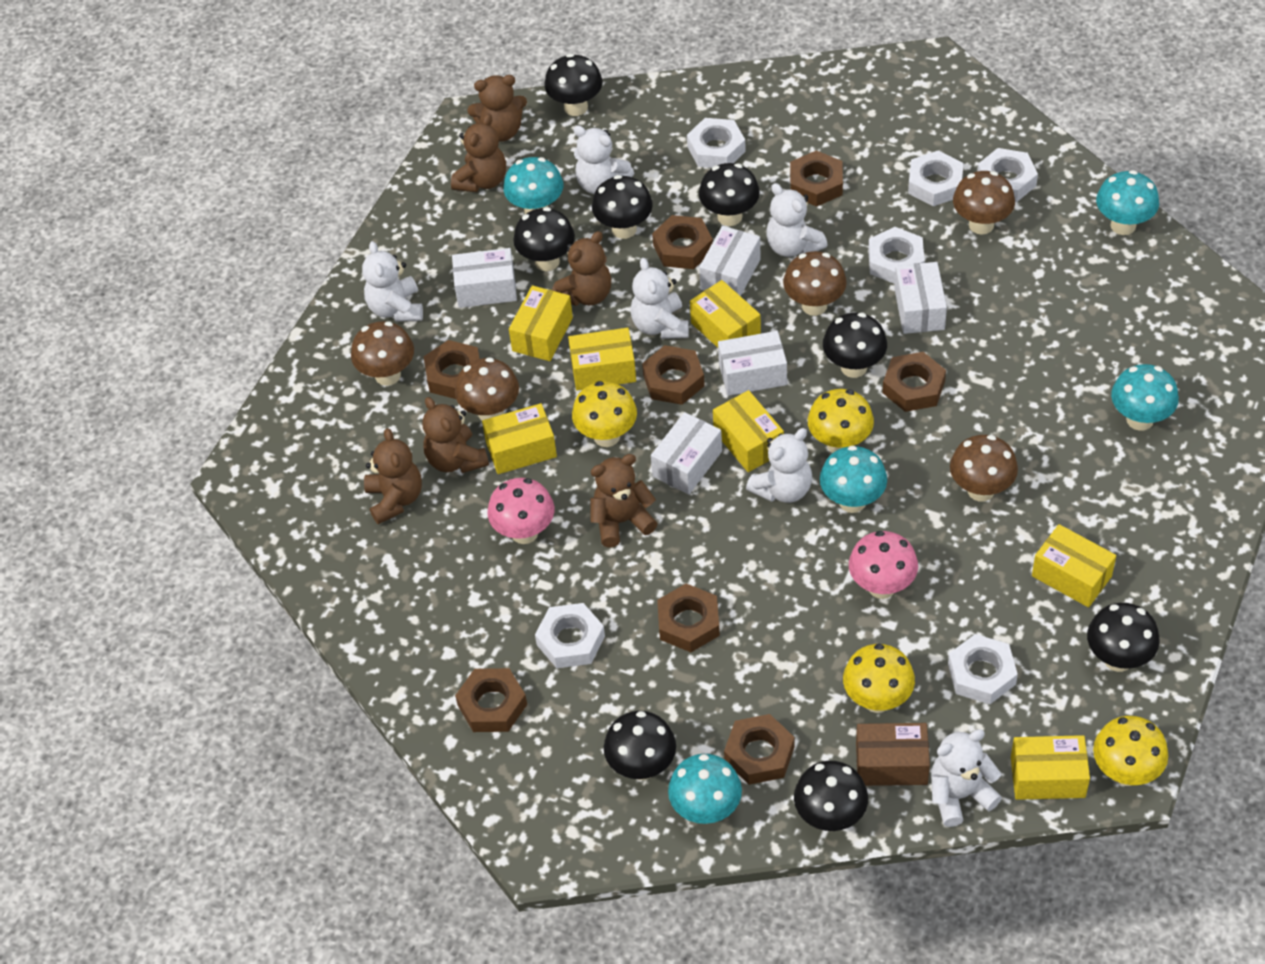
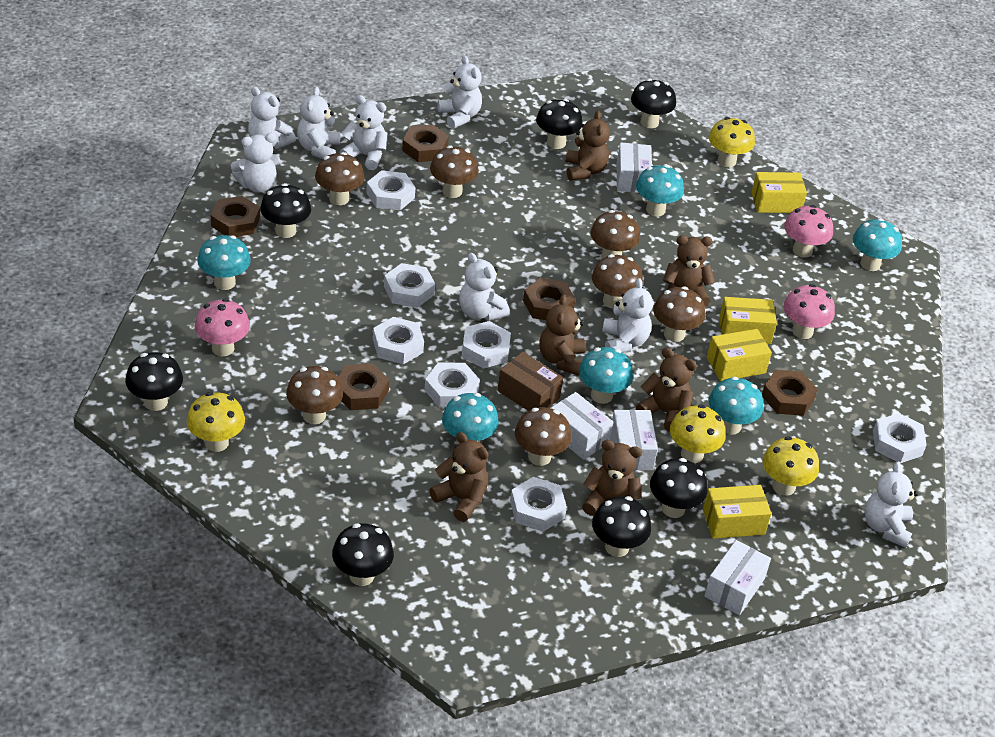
black mushroom: [513,207,575,271] [544,54,602,116] [592,175,653,239] [604,711,676,780] [699,163,760,226] [794,761,868,831] [823,313,887,378] [1087,603,1160,672] = 8 -> [125,352,183,411] [260,183,311,238] [332,523,394,586] [536,99,583,149] [592,496,651,557] [631,79,676,128] [650,458,707,518] = 7
brown mushroom: [351,321,414,386] [455,357,519,420] [783,251,847,316] [950,435,1018,501] [953,171,1015,235] = 5 -> [286,366,343,424] [315,152,365,205] [430,145,479,198] [515,407,571,466] [590,210,640,259] [592,254,643,309] [653,287,705,342] = 7
brown nut: [424,340,480,399] [455,668,527,732] [642,345,705,405] [652,215,713,269] [657,584,720,652] [724,714,795,785] [790,151,843,207] [883,352,946,412] = 8 -> [211,196,260,237] [338,363,389,410] [402,125,449,162] [523,278,575,320] [762,370,818,416] = 5
pink mushroom: [488,478,554,544] [849,531,918,599] = 2 -> [194,299,250,356] [783,284,835,339] [784,205,833,258] = 3
turquoise mushroom: [503,157,563,214] [668,754,742,824] [820,445,887,513] [1096,170,1159,235] [1111,364,1179,431] = 5 -> [197,235,251,290] [442,393,499,445] [579,347,633,404] [636,165,684,216] [708,377,763,435] [853,218,902,271] = 6
white box: [452,248,517,308] [651,412,722,495] [699,226,761,296] [718,331,787,396] [894,262,947,334] = 5 -> [551,392,613,460] [611,410,658,470] [617,142,652,193] [704,540,771,615] = 4
white nut: [535,603,605,668] [687,118,746,168] [868,227,925,284] [908,150,964,206] [948,634,1018,704] [977,148,1038,202] = 6 -> [366,170,416,210] [373,317,424,364] [384,263,435,308] [424,362,480,408] [462,321,511,369] [510,477,567,532] [873,413,927,463] = 7
white teddy bear: [362,241,423,322] [573,125,634,194] [630,258,689,339] [746,428,812,503] [766,183,828,257] [931,729,1002,827] = 6 -> [231,133,280,193] [248,87,296,149] [297,87,340,159] [340,95,387,170] [438,55,482,129] [459,253,510,321] [602,278,653,353] [865,461,918,548] = 8
yellow box: [482,403,557,474] [509,285,573,361] [568,328,636,391] [690,280,761,348] [713,390,784,472] [1011,735,1090,800] [1032,524,1116,608] = 7 -> [703,485,771,539] [707,329,772,381] [719,297,777,344] [751,172,807,213] = 4

